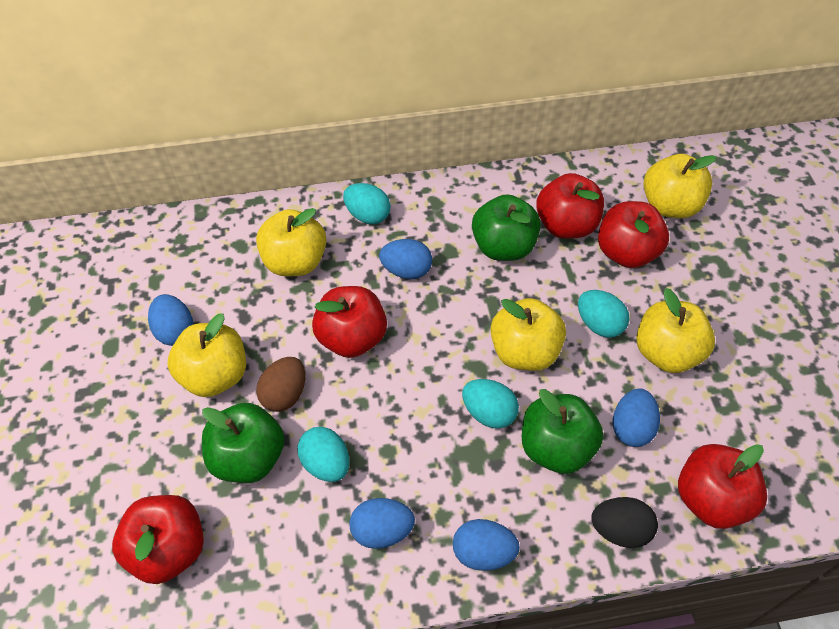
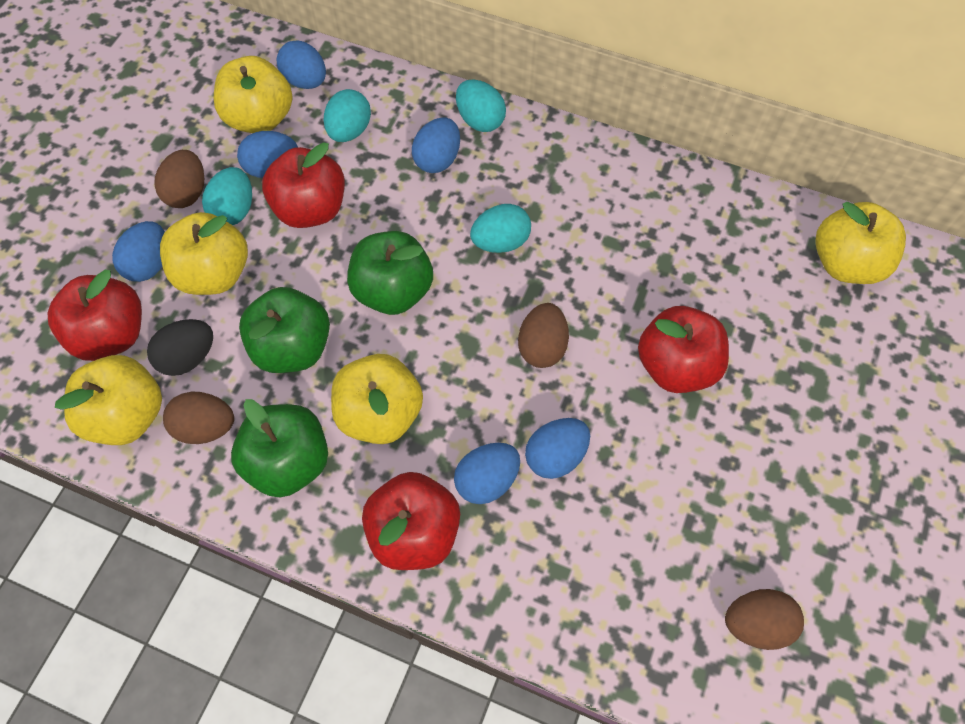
blue egg: [148,294,193,346] [349,498,415,549] [379,239,432,279] [453,519,520,571] [613,388,660,447] = 5 -> [112,221,165,282] [237,131,298,178] [277,40,326,89] [412,117,460,173] [454,443,520,504] [525,418,590,479] = 6
brown egg: [256,357,305,412] = 1 -> [154,150,204,208] [163,392,234,444] [518,303,569,368] [725,589,804,650] = 4
red apple: [112,495,204,584] [312,286,387,358] [536,173,604,239] [598,201,669,268] [678,444,767,529] = 5 -> [48,270,142,361] [262,142,345,228] [362,472,460,570] [638,306,729,393] = 4

